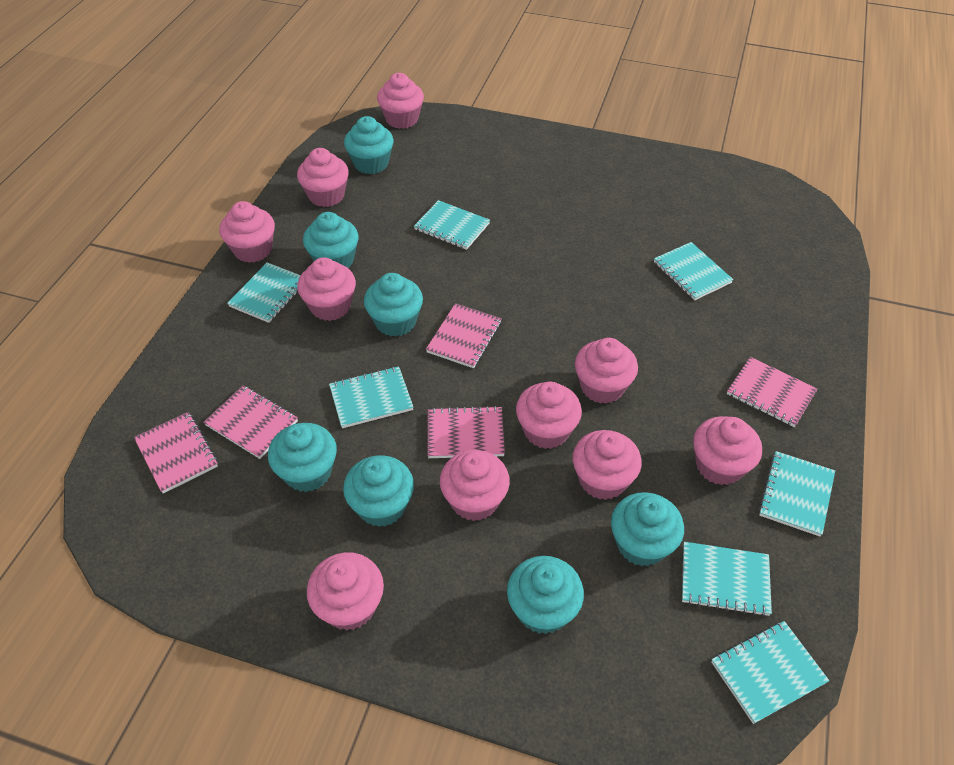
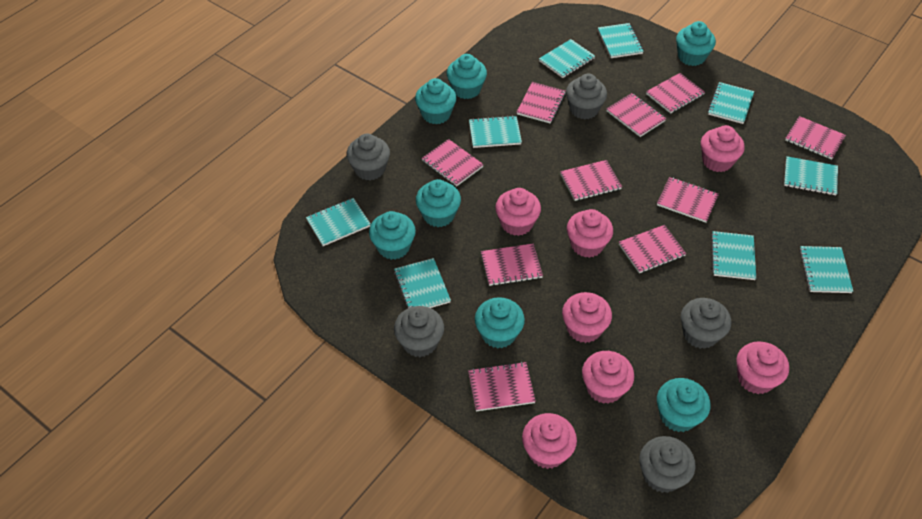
grey cupcake: none = 0 -> [346,133,390,180] [394,306,444,357] [566,74,607,119] [639,436,696,493] [681,298,731,349] = 5
pink cupcake: [219,201,275,263] [297,148,349,207] [297,257,356,321] [307,552,384,631] [377,73,424,129] [440,450,510,521] [516,382,582,449] [573,430,642,500] [575,338,638,404] [693,416,762,485] = 10 -> [495,188,541,236] [522,413,577,469] [562,292,612,343] [567,209,613,258] [582,351,634,404] [701,125,744,172] [736,341,789,394] = 7
pink notebook: [134,412,218,493] [204,386,298,459] [426,303,502,368] [427,406,505,458] [727,357,817,427] = 5 -> [422,139,484,186] [468,362,536,411] [481,244,543,286] [517,82,566,124] [560,160,622,201] [606,93,666,137] [619,225,686,273] [646,73,705,114] [657,177,719,223] [785,116,846,160] = 10
turquoise notebook: [227,262,301,323] [329,366,413,428] [414,200,490,250] [654,242,733,300] [682,542,772,617] [711,621,829,724] [758,451,835,537] = 7 -> [306,198,371,246] [394,258,451,309] [469,115,522,148] [539,39,595,78] [598,23,644,58] [708,82,754,124] [711,231,756,280] [784,156,838,195] [799,246,853,293] = 9

